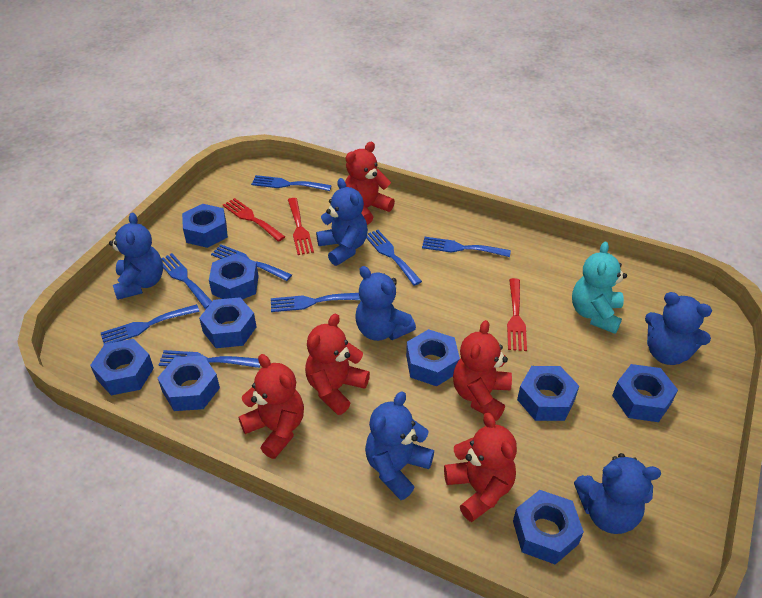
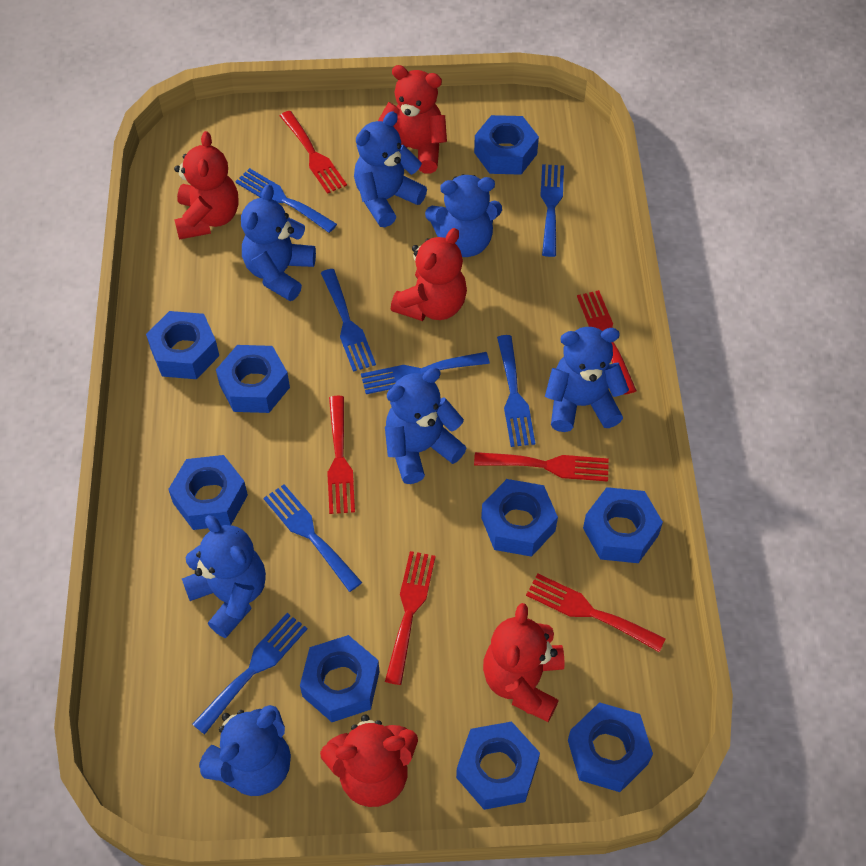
blue fork: [101,304,200,344] [159,350,260,368] [161,253,212,309] [211,244,292,281] [251,175,332,191] [271,293,360,312] [366,230,422,286] [422,237,511,257] = 8 -> [192,613,308,735] [235,168,337,233] [264,484,362,592] [321,269,376,372] [361,352,490,394] [497,335,535,447] [540,164,564,257] = 7
blue teddy bear: [109,213,163,300] [316,178,368,266] [356,266,416,341] [365,391,434,500] [574,453,661,534] [645,292,712,365] = 6 -> [182,515,266,638] [199,705,291,796] [241,185,316,301] [354,111,427,227] [385,368,467,484] [425,174,502,257] [545,327,629,432] = 7
red fork: [223,198,285,242] [288,198,314,255] [507,278,527,351] = 3 -> [280,111,347,194] [327,396,355,514] [385,551,436,685] [474,452,609,482] [526,573,666,652] [577,290,637,395] = 6
turquoise teddy bear: [572,242,627,334] = 1 -> none = 0

